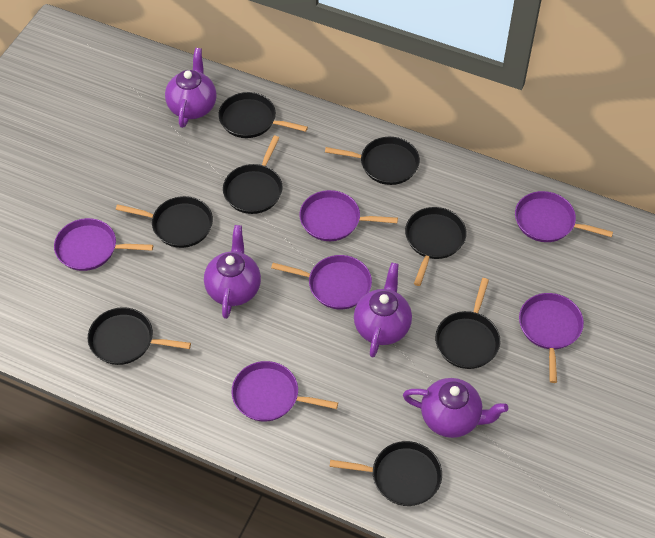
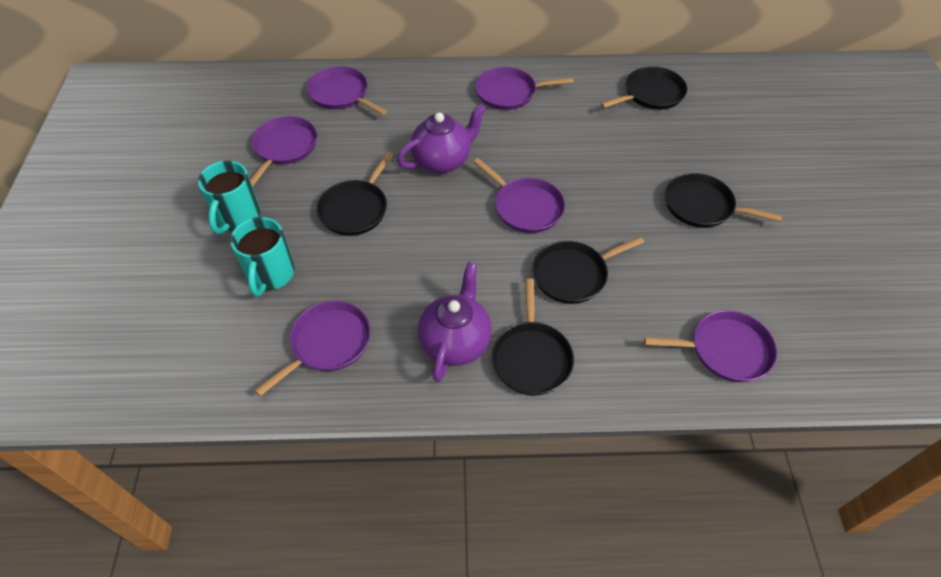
black pan: [88,307,191,365] [116,196,213,248] [218,92,308,138] [223,136,283,214] [325,137,420,185] [330,441,442,506] [405,207,466,286] [435,278,500,369] = 8 -> [316,151,394,236] [492,278,574,396] [532,237,644,304] [601,66,687,110] [665,173,782,228] = 5
purple teapot: [165,48,217,128] [204,225,261,319] [354,263,412,357] [403,378,508,438] = 4 -> [397,103,486,173] [418,262,492,382] = 2
turquoise mug: none = 0 -> [198,160,261,234] [230,217,295,297] = 2

